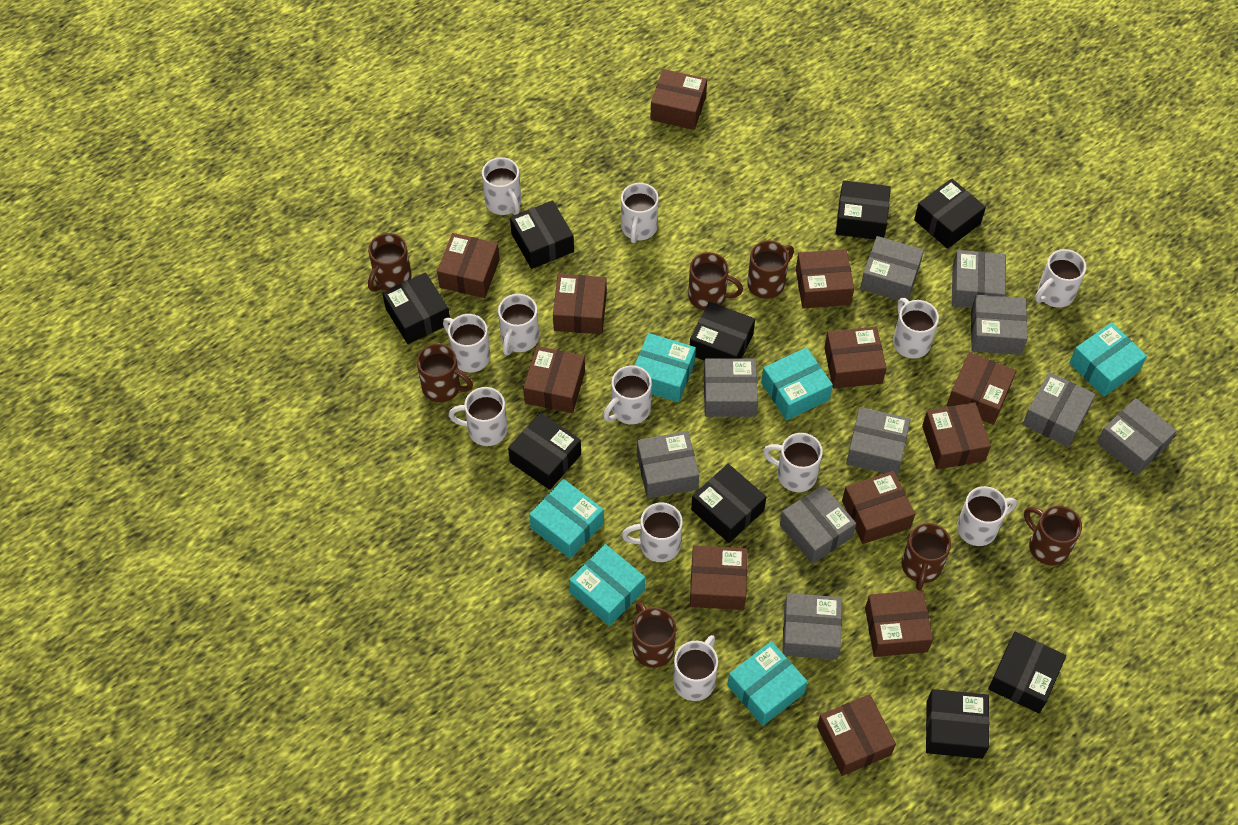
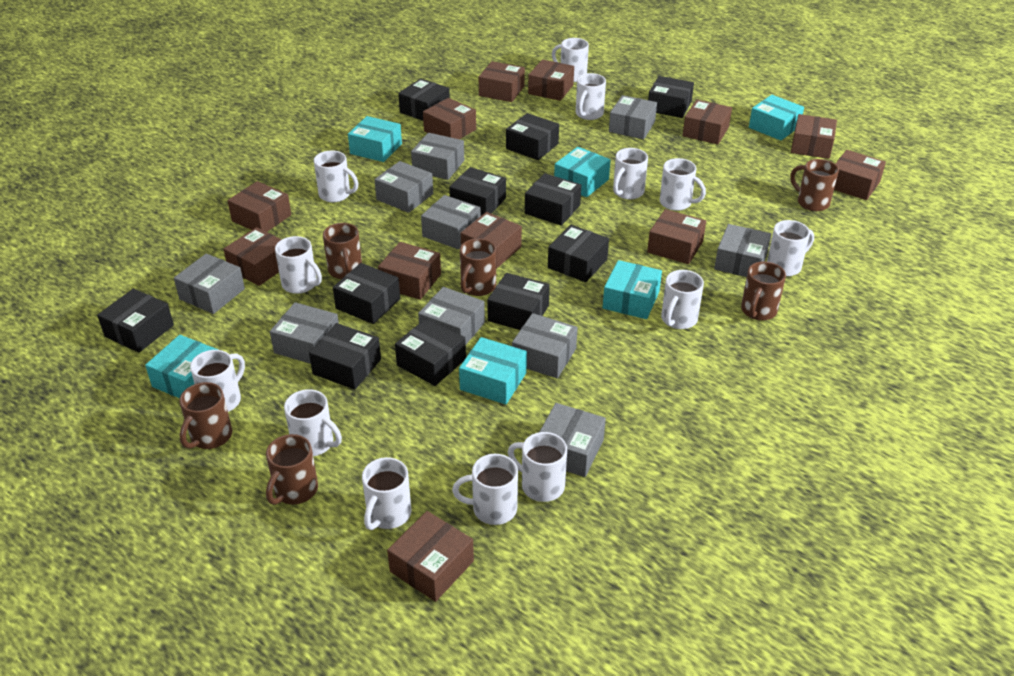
black box: [382,273,450,344] [508,413,581,490] [510,200,574,269] [690,302,755,361] [691,464,766,543] [836,180,891,239] [914,178,986,249] [926,689,989,759] [988,632,1066,713] = 9 -> [97,288,174,353] [309,323,381,390] [333,263,400,324] [395,318,466,386] [398,78,450,121] [449,167,506,216] [487,273,550,330] [506,113,559,160] [525,173,581,226] [548,225,609,282] [648,76,694,118] = 11
brown mug: [368,233,412,292] [417,343,473,402] [632,601,676,668] [688,252,743,310] [747,241,794,299] [902,523,951,590] [1024,506,1082,565] = 7 -> [179,382,232,449] [266,434,318,505] [323,223,362,279] [460,238,496,296] [741,261,786,320] [790,159,839,211] = 6
white mug: [443,314,490,373] [449,387,508,446] [482,157,521,215] [498,294,539,355] [603,365,652,424] [621,183,659,243] [622,502,683,562] [673,635,718,701] [763,433,823,492] [893,298,939,359] [957,486,1017,546] [1035,249,1086,308] = 12 -> [190,350,245,412] [275,236,322,294] [284,389,342,456] [314,151,358,202] [362,457,412,530] [452,454,518,525] [508,432,567,502] [552,38,589,82] [576,73,606,120] [613,148,648,200] [660,158,706,211] [661,270,704,329] [767,220,814,276] = 13

